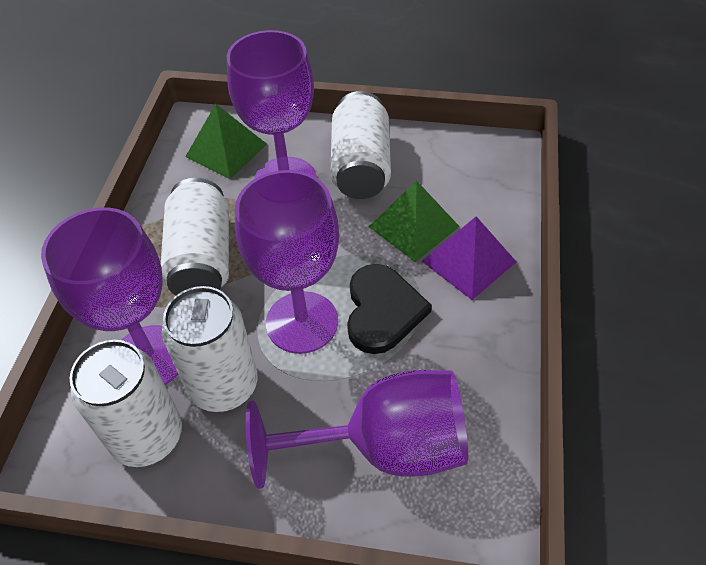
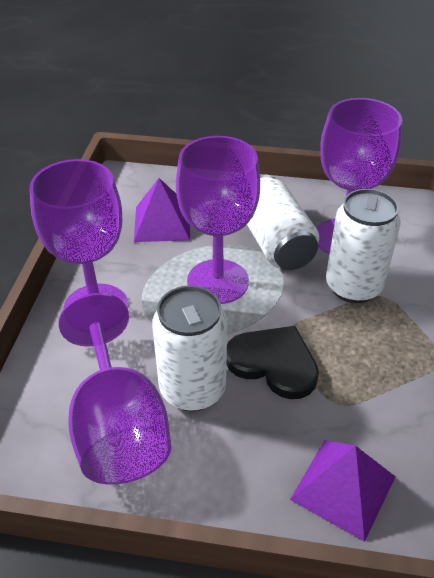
green pyramid: [185,104,267,179] [369,181,460,262] = 2 -> none = 0
purple pyramid: [422,216,516,300] = 1 -> [134,178,190,242] [290,440,396,542] = 2
white can: [70,340,182,467] [161,178,229,295] [162,286,258,412] [330,91,391,199] = 4 -> [152,286,227,411] [247,174,319,270] [326,189,400,303] = 3

